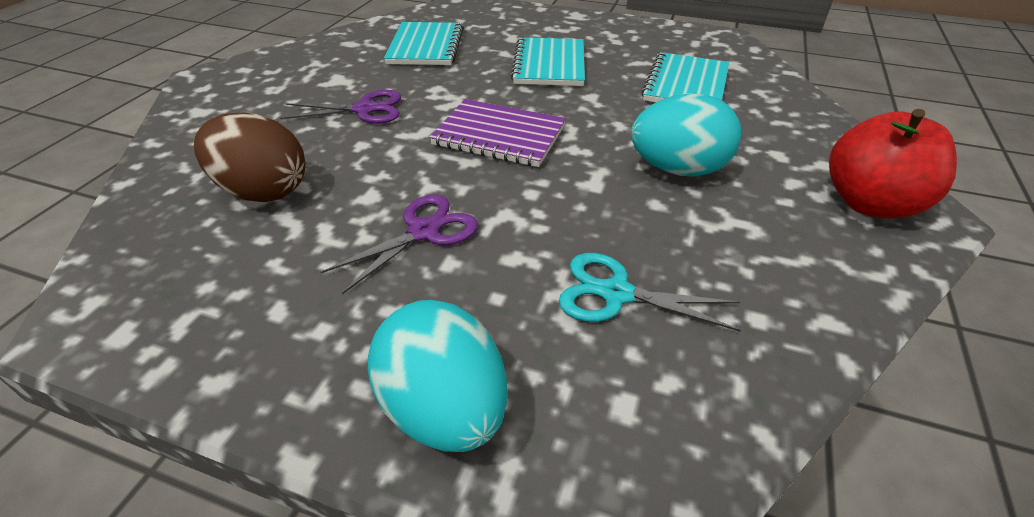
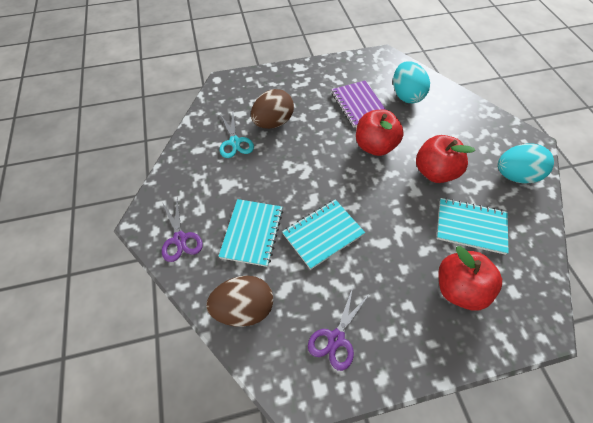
brown egg: [194,112,305,202] = 1 -> [206,276,273,327] [251,89,294,129] = 2
red apple: [829,109,957,219] = 1 -> [356,110,404,156] [416,135,475,183] [438,246,502,311] = 3

